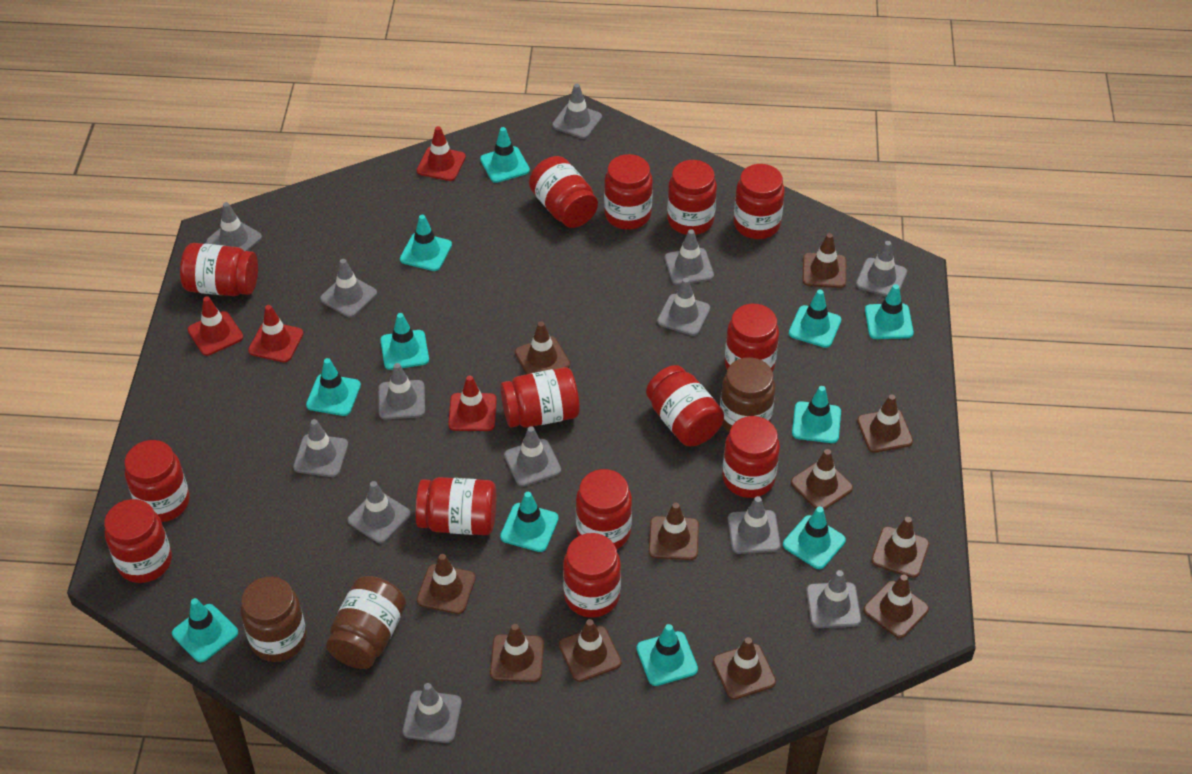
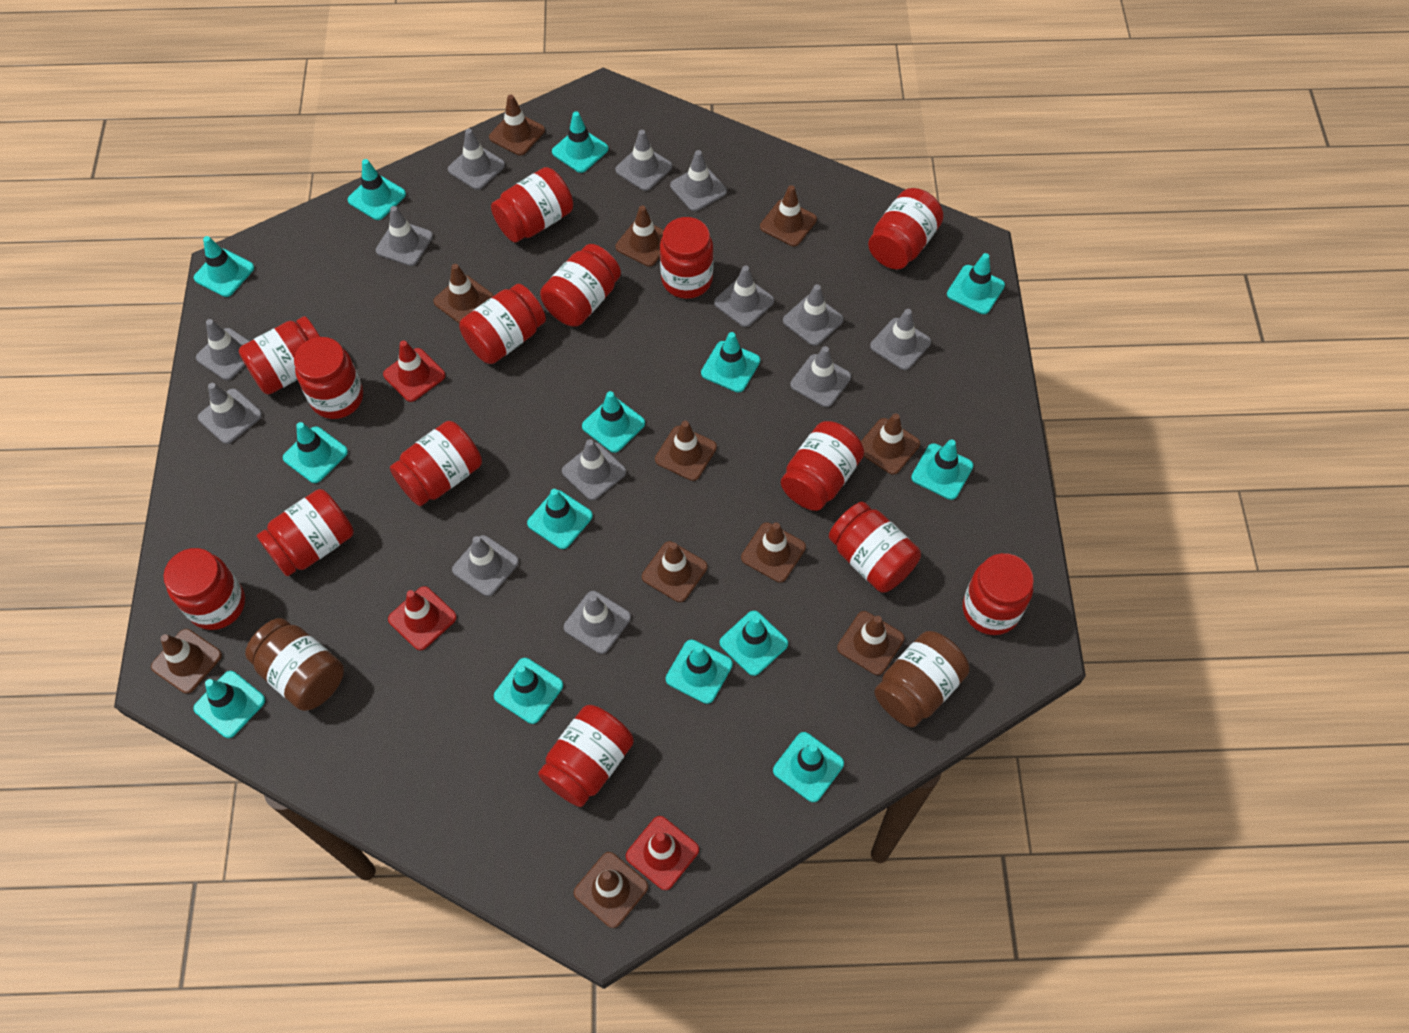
brown jar: [241,577,307,662] [326,576,406,669] [720,357,775,432] = 3 -> [245,618,344,711] [874,631,970,727] = 2
red traffic cone: [187,296,243,356] [248,305,303,362] [417,126,466,181] [448,375,497,431] = 4 -> [383,340,445,402] [388,586,457,651] [626,816,699,890] = 3
turquoise traffic cone: [172,598,238,662] [306,358,361,416] [380,313,429,370] [400,215,452,271] [480,127,530,183] [500,492,559,552] [636,624,698,686] [783,507,846,569] [789,290,841,348] [792,386,841,443] [865,284,914,339] = 11 -> [193,671,265,738] [194,236,254,297] [283,422,348,483] [348,159,406,220] [494,658,563,724] [527,489,593,549] [552,111,609,173] [582,391,645,453] [666,640,733,704] [701,332,760,392] [720,611,788,676] [773,732,844,802] [911,439,973,500] [947,253,1005,314] = 14

